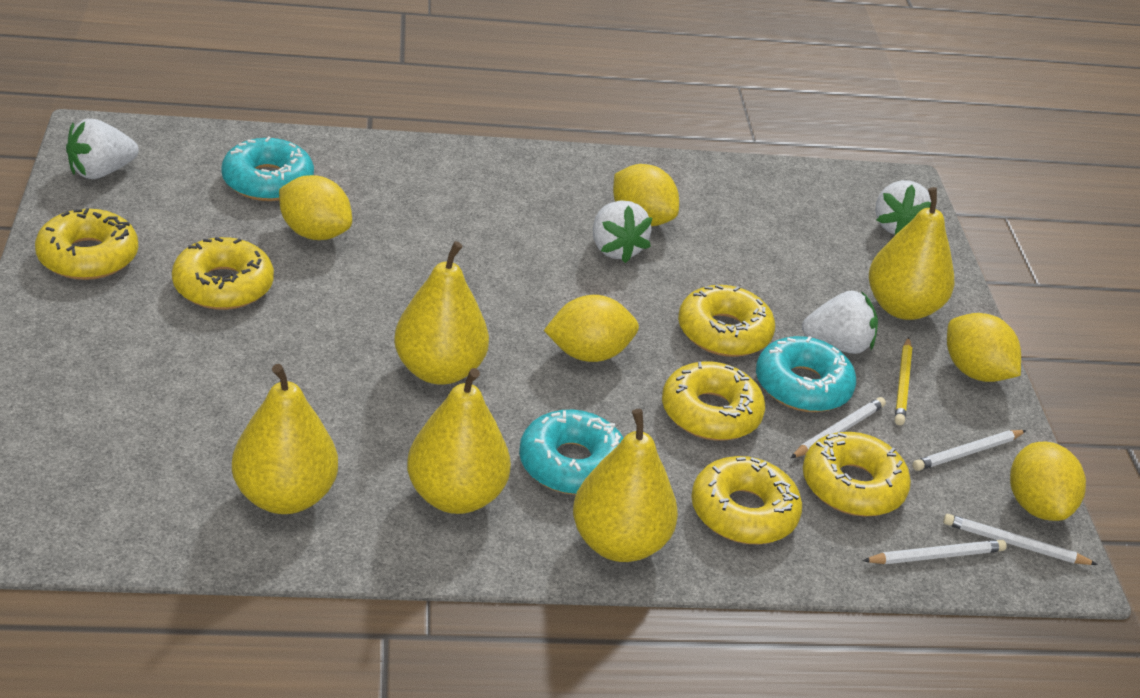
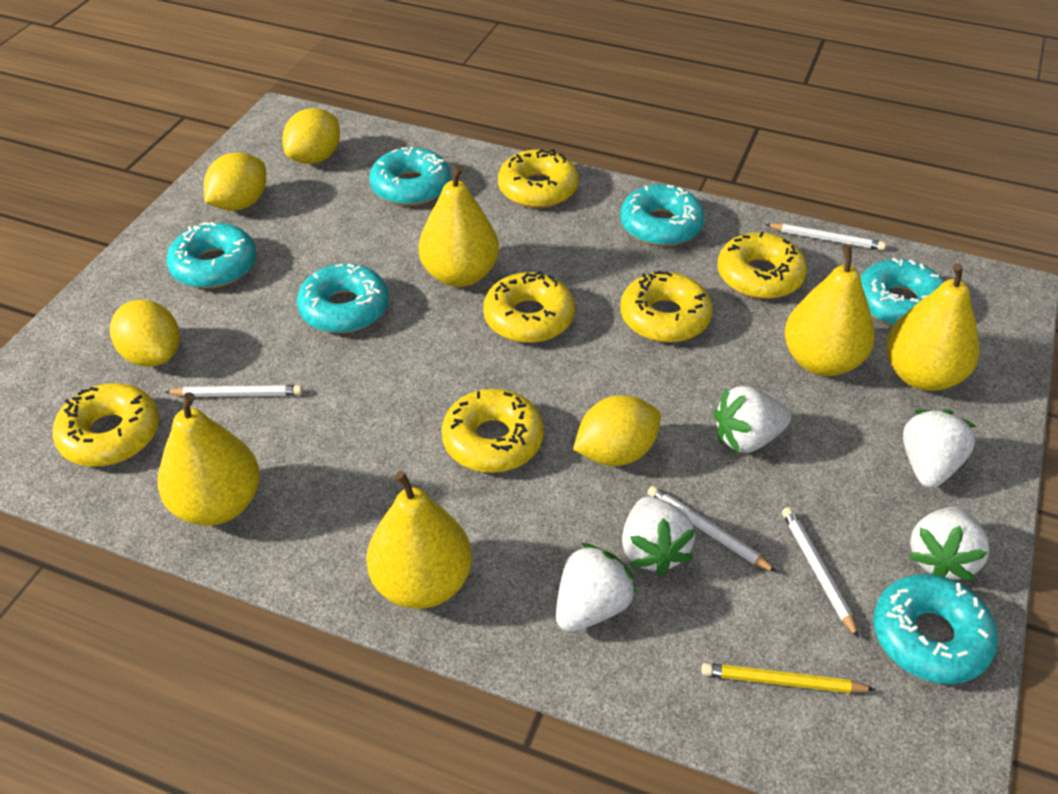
turquoise donut: [221,136,314,201] [519,410,623,495] [756,336,856,412] = 3 -> [166,222,256,289] [297,263,389,333] [369,147,450,206] [620,184,705,246] [860,258,945,326] [873,574,998,684] = 6
white strawberry: [66,119,139,179] [593,200,652,263] [802,291,878,354] [875,180,931,235] = 4 -> [556,543,637,632] [622,496,695,576] [713,386,791,453] [903,409,977,488] [909,507,990,581] = 5
yellow lemon: [279,175,352,240] [544,295,639,362] [613,164,679,226] [947,313,1021,382] [1010,442,1086,521] = 5 -> [110,300,180,367] [204,152,266,211] [282,108,340,164] [573,395,661,466] = 4

